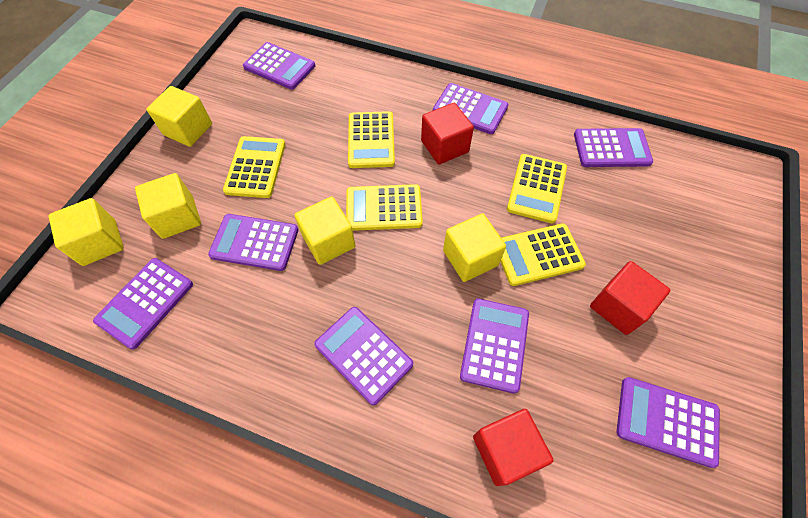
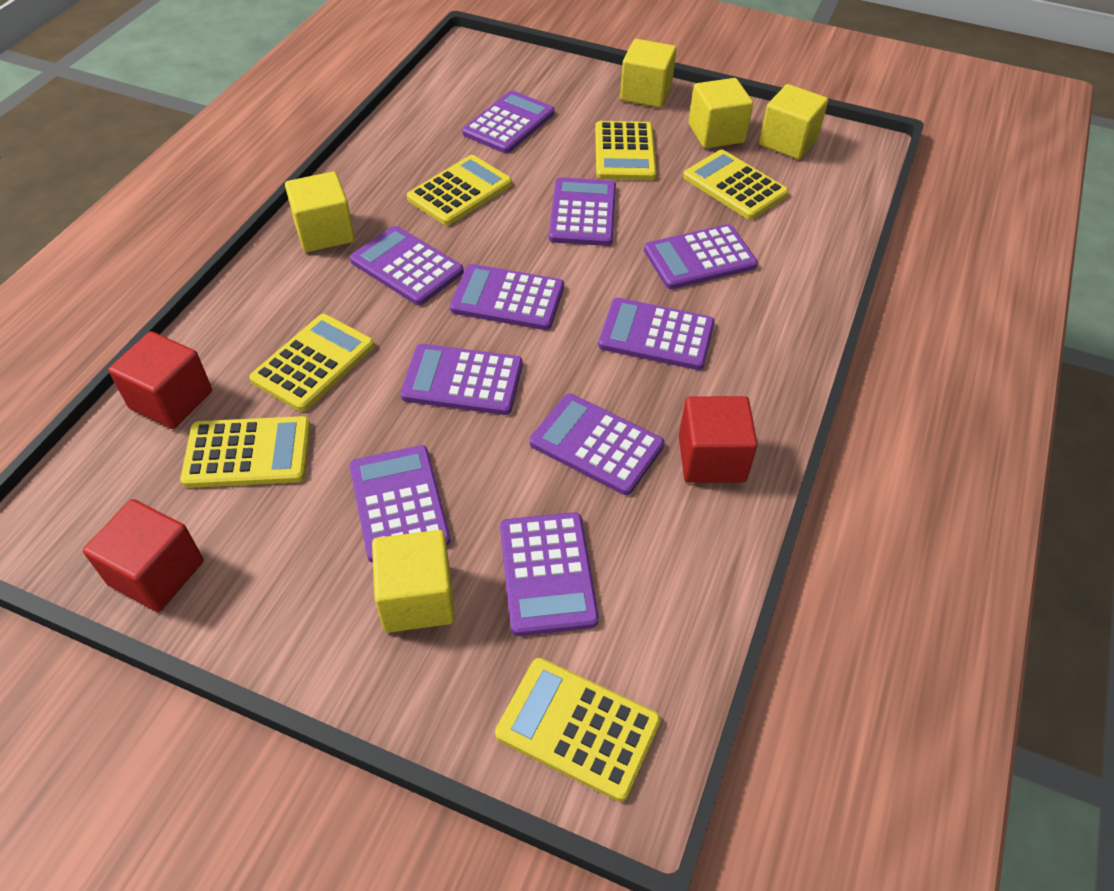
purple calculator: [93,258,193,349] [208,214,299,271] [243,42,315,90] [314,307,413,405] [433,83,508,134] [460,298,529,394] [574,128,653,167] [616,377,720,468] = 8 -> [350,226,464,305] [350,445,451,563] [400,344,523,415] [450,264,564,330] [462,90,555,153] [500,512,599,636] [530,394,664,495] [549,177,616,246] [598,298,715,370] [644,224,758,289] = 10
yellow calculator: [223,136,285,198] [346,184,423,231] [348,111,395,168] [500,223,586,286] [507,154,567,223] = 5 -> [180,416,311,488] [249,314,375,412] [407,155,512,226] [495,658,661,802] [595,121,656,180] [683,150,789,220] = 6

